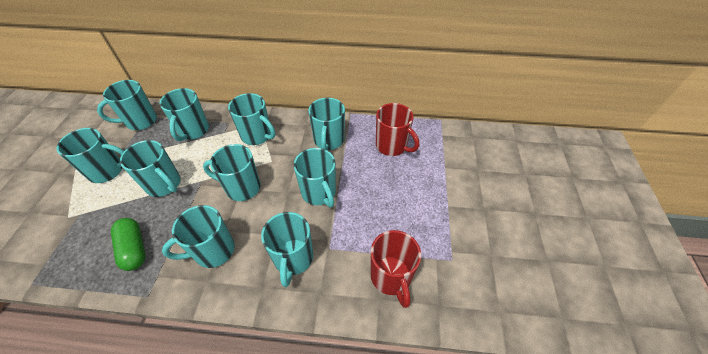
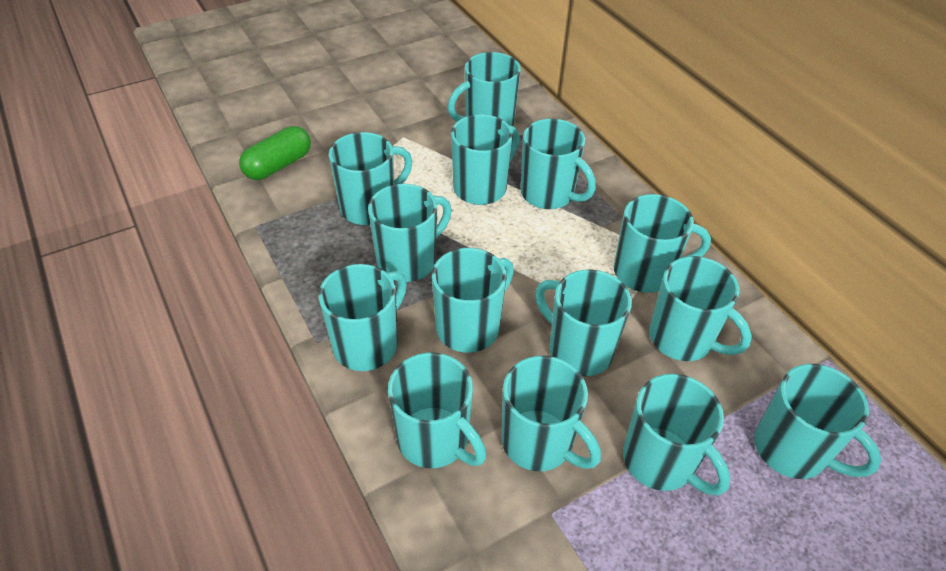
red mug: [370,230,421,308] [376,103,419,156] = 2 -> none = 0
turquoise mug: [56,128,124,183] [97,80,157,130] [120,140,181,197] [160,88,209,141] [162,205,235,268] [203,144,261,201] [228,93,275,145] [261,212,313,287] [294,148,336,207] [308,98,345,150] = 10 -> [319,264,407,371] [329,132,413,225] [368,184,452,282] [388,353,486,468] [432,248,514,353] [447,52,521,126] [451,114,519,205] [501,356,601,471] [521,119,596,209] [535,270,632,376] [614,194,711,293] [623,374,730,495] [649,256,752,361] [754,364,882,479] = 14

